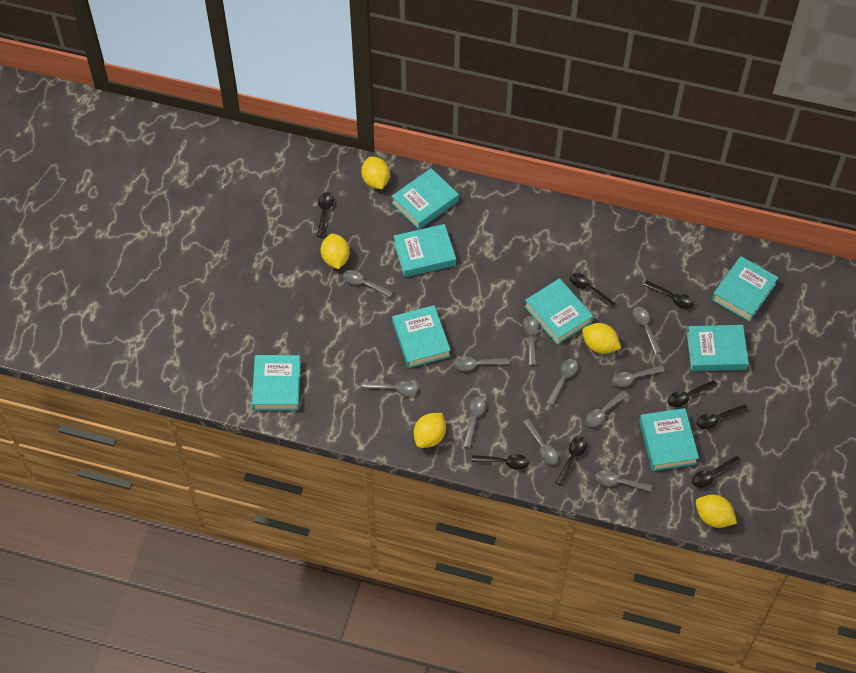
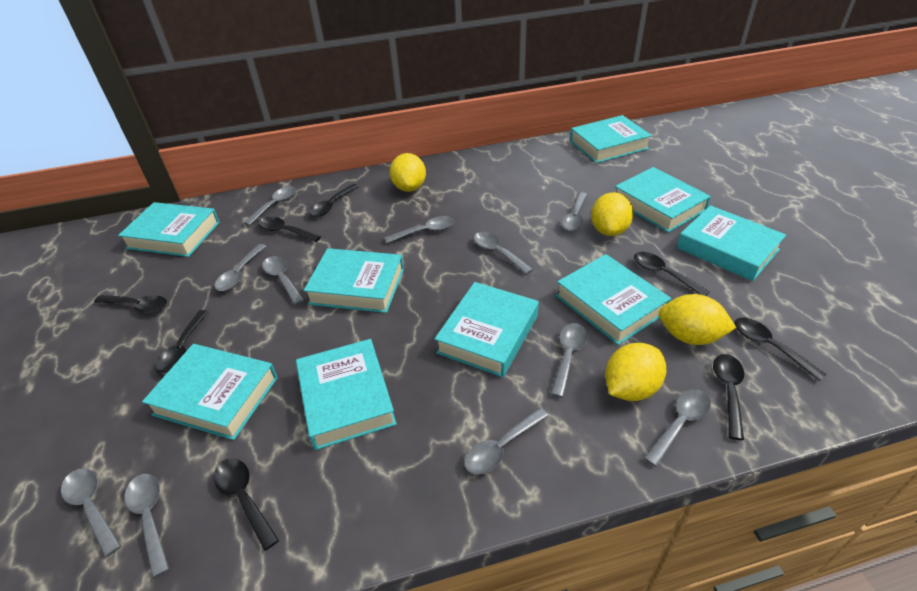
turquoise book: [252,355,301,411] [392,168,459,229] [392,305,451,368] [394,224,456,277] [524,278,593,345] [639,408,699,471] [687,325,749,371] [712,256,779,322] = 8 -> [118,202,220,257] [142,344,278,440] [296,339,397,450] [304,248,404,313] [435,282,539,377] [556,254,671,345] [570,115,652,163] [615,167,711,233] [677,205,786,281] = 9
yellow lemon: [321,233,350,269] [361,156,390,189] [414,413,446,448] [582,323,621,354] [696,495,737,528] = 5 -> [390,153,426,192] [591,192,634,236] [605,343,667,401] [659,294,736,345] = 4

